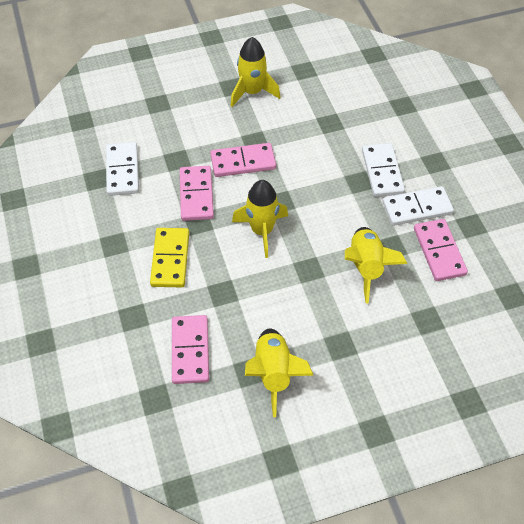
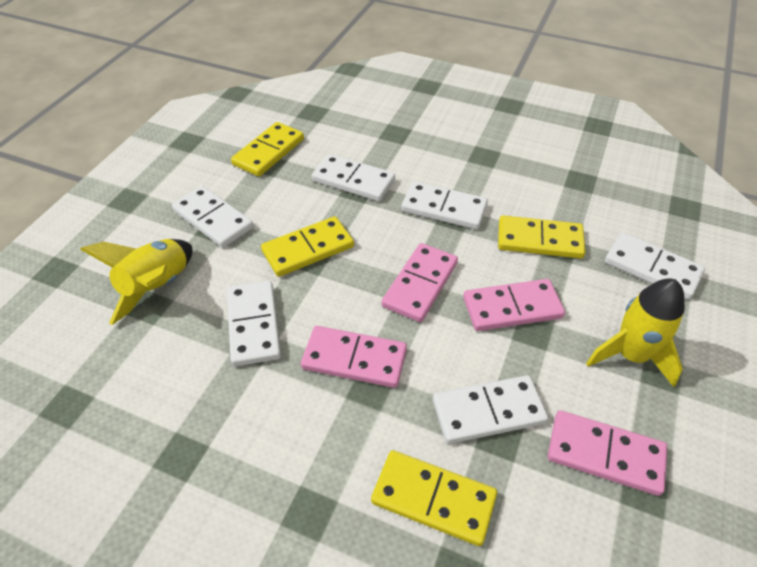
white domino: [106,142,139,196] [362,143,405,197] [382,186,454,226] = 3 -> [172,186,253,248] [227,281,281,366] [312,154,395,201] [401,181,488,229] [433,375,548,444] [605,232,705,299] = 6
yellow domino: [150,228,189,287] = 1 -> [231,122,304,177] [261,216,354,277] [371,450,497,546] [498,215,586,259] = 4
yellow rocket: [231,37,281,107] [232,180,288,258] [245,328,314,417] [345,227,407,304] = 4 -> [80,239,193,325] [586,279,685,387] = 2

